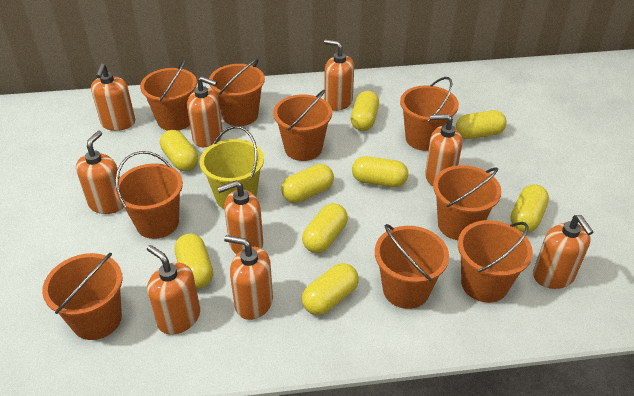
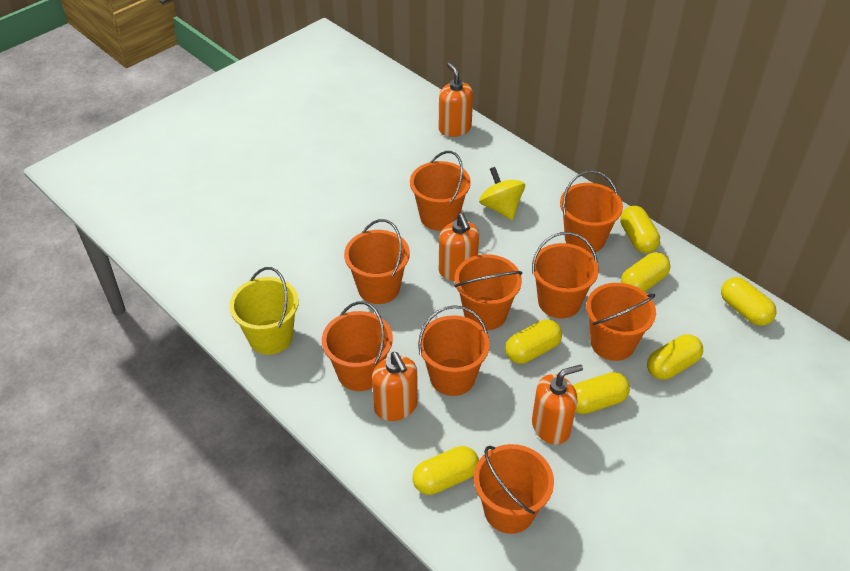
orange soap dispenser: [76,131,124,214] [91,64,135,131] [147,245,200,335] [187,76,223,147] [217,181,263,254] [224,235,273,320] [324,39,354,111] [425,114,462,186] [533,215,593,289] = 9 -> [372,352,418,421] [439,63,473,137] [439,213,479,281] [532,364,583,445] = 4
yellow capsule: [160,130,198,171] [175,233,213,289] [281,164,334,203] [302,203,348,253] [302,263,359,315] [351,91,379,131] [352,156,408,187] [456,110,507,139] [511,184,549,233] = 9 -> [413,446,479,495] [505,320,562,364] [573,372,630,414] [620,206,660,253] [621,252,670,292] [647,334,703,380] [721,277,776,326] = 7
yellow spinning top: none = 0 -> [479,167,525,220] = 1

